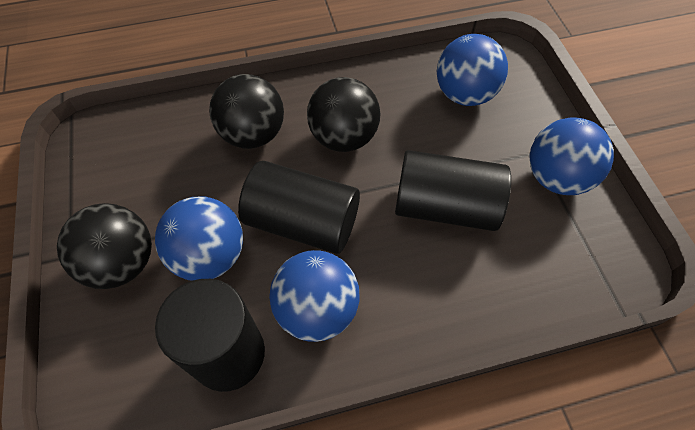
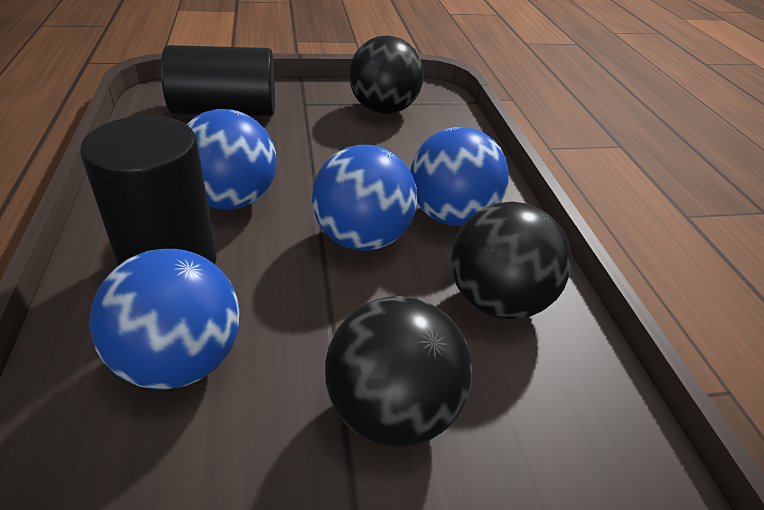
black cylinder: [155,279,265,392] [238,161,360,254] [395,150,511,231] = 3 -> [80,115,217,265] [161,45,275,116] = 2

